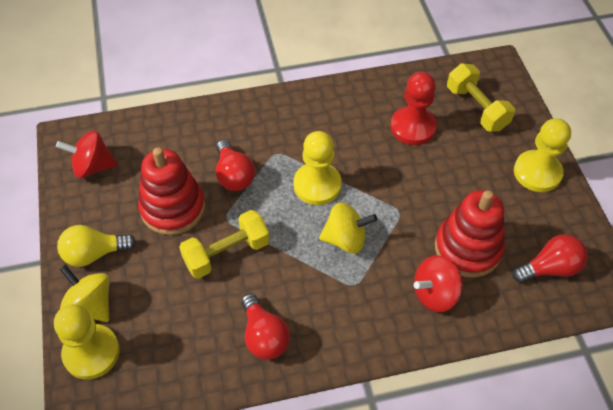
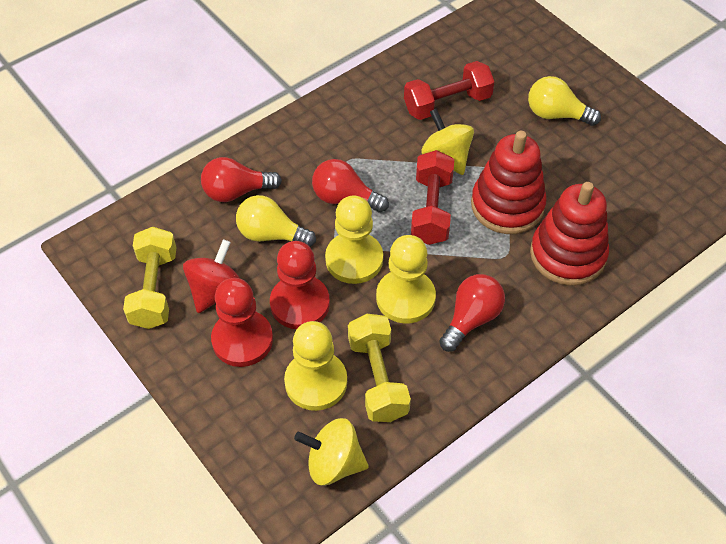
red dumbbell: none = 0 -> [404,61,494,120] [411,150,454,245] = 2
red pawn: [391,72,437,145] = 1 -> [211,278,273,367] [270,241,330,329] = 2
red spinning top: [56,131,118,178] [414,255,463,312] = 2 -> [183,239,240,313] = 1
yellow light bulb: [57,225,136,267] = 1 -> [236,195,316,247] [528,76,601,126] = 2

